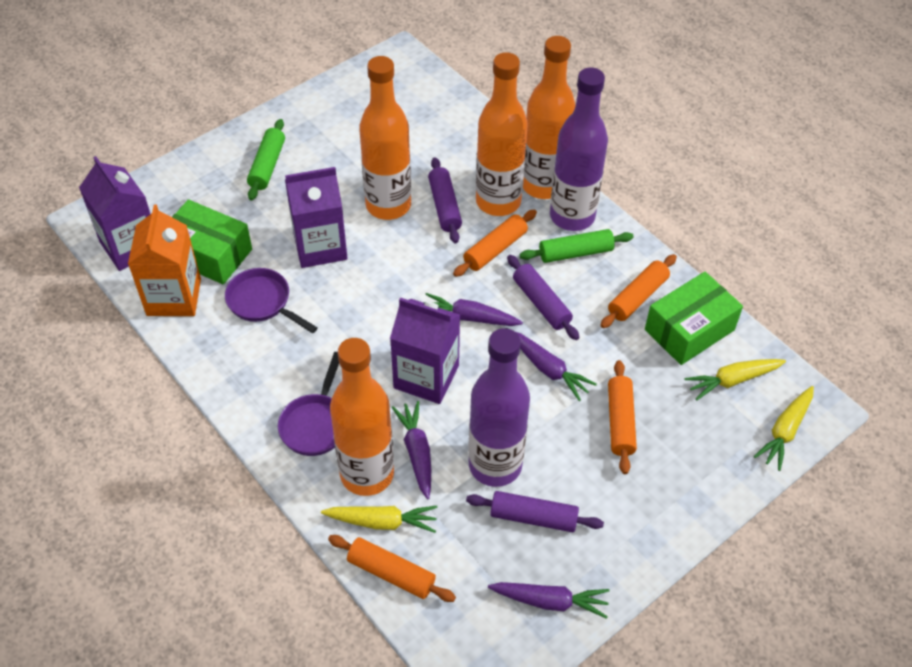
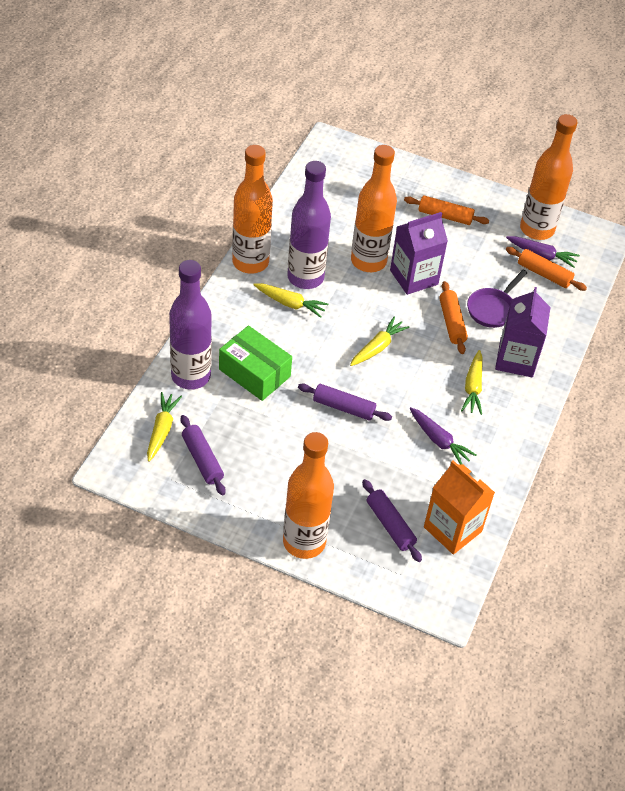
green box: [172,199,252,284] [645,272,743,365] = 2 -> [219,325,292,401] = 1
green rolling pin: [247,119,285,200] [520,229,634,263] = 2 -> none = 0
orange rolling pin: [328,535,456,602] [453,209,537,277] [600,254,677,328] [608,360,637,474] = 4 -> [404,195,489,225] [439,281,468,354] [506,247,587,291] = 3
purple carrot: [392,401,431,499] [423,293,523,326] [488,582,610,619] [516,332,597,401] = 4 -> [409,407,476,464] [506,236,580,268] = 2
purple carton: [79,156,150,271] [285,167,348,268] [390,298,460,404] = 3 -> [390,212,448,295] [495,287,551,378] = 2
purple pan: [225,268,318,333] [278,352,339,456] = 2 -> [467,270,527,328] = 1
yellow carrot: [321,506,438,533] [684,359,786,400] [754,386,814,471] = 3 -> [147,392,182,462] [253,283,329,318] [350,316,410,366] [461,350,483,415] = 4

